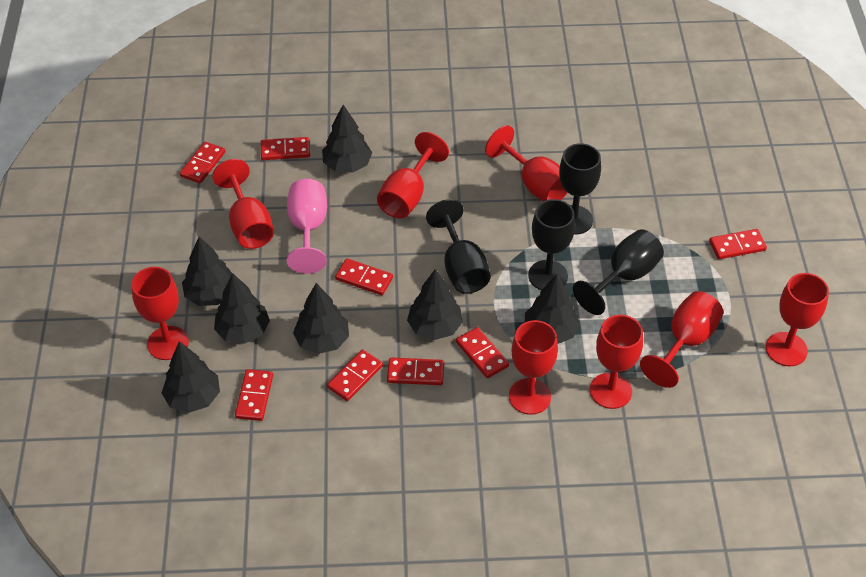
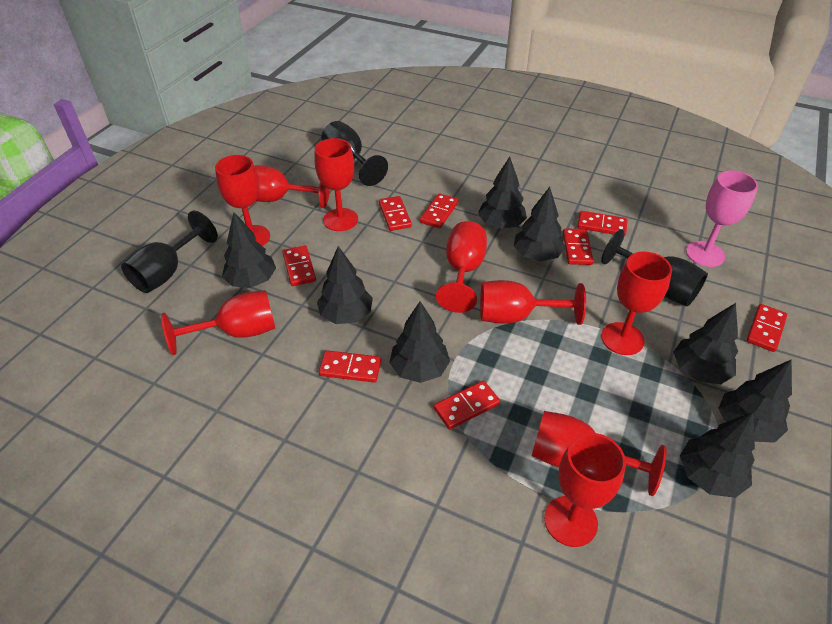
black goblet: [426,199,491,294] [528,199,575,290] [559,143,601,235] [573,229,664,315] = 4 -> [121,210,218,293] [321,121,388,186] [601,229,708,306] = 3
black tree: [162,341,220,413] [182,236,232,306] [214,273,270,344] [293,283,349,354] [322,105,372,173] [407,269,463,340] [525,274,580,344] = 7 -> [222,212,276,288] [317,246,373,324] [389,301,450,383] [478,156,527,229] [514,187,565,261] [673,303,738,384] [680,412,755,498] [718,359,792,443] = 8
red goblet: [131,267,189,360] [212,159,274,249] [377,132,449,218] [485,125,567,201] [509,320,558,415] [590,315,643,409] [640,291,723,388] [766,273,829,366] = 8 -> [161,290,276,355] [215,155,270,246] [254,165,330,208] [314,138,358,231] [436,221,487,313] [480,280,586,325] [532,411,667,496] [544,433,626,547] [601,251,672,355] = 9

